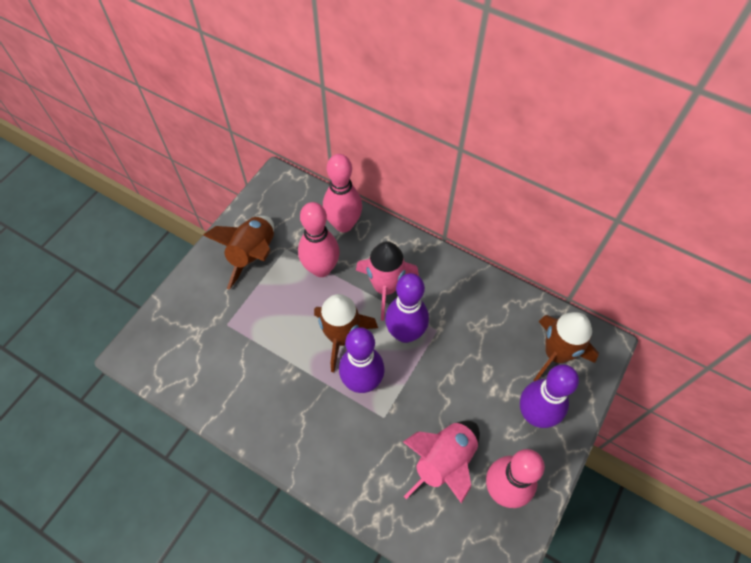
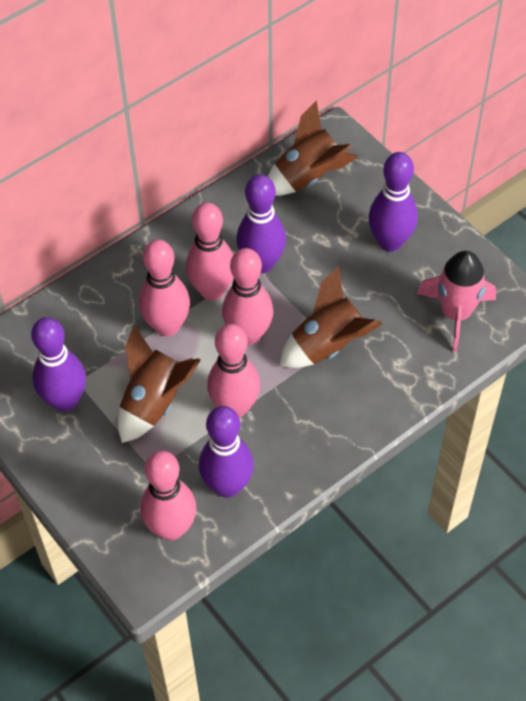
pink bowling pin: [298,202,340,277] [323,154,362,232] [486,449,545,508] = 3 -> [139,239,190,337] [140,451,196,540] [186,202,234,301] [207,324,260,418] [222,248,273,345] = 5
pink rocket: [356,241,419,321] [403,421,480,504] = 2 -> [417,251,496,352] = 1
purple bowling pin: [339,327,385,393] [385,273,429,343] [520,364,579,428] = 3 -> [31,317,86,412] [199,406,254,498] [236,174,286,273] [368,152,418,252] = 4

